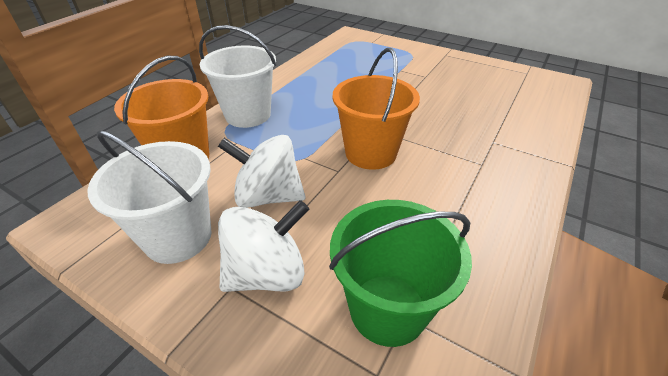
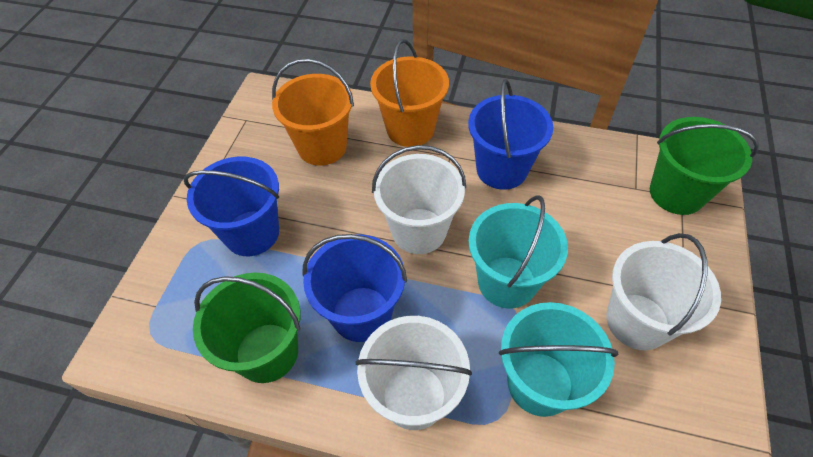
blue bucket: none = 0 -> [183,156,279,256] [303,234,407,342] [468,79,553,190] = 3
green bucket: [329,200,472,347] = 1 -> [193,273,301,383] [650,117,759,215] = 2
turquoise bucket: none = 0 -> [469,195,568,309] [499,302,618,417] = 2
white bucket: [87,131,212,264] [199,25,276,128] = 2 -> [356,316,472,430] [372,145,466,254] [606,233,721,350] = 3
white spinning top: [218,135,306,208] [218,200,309,292] = 2 -> none = 0

